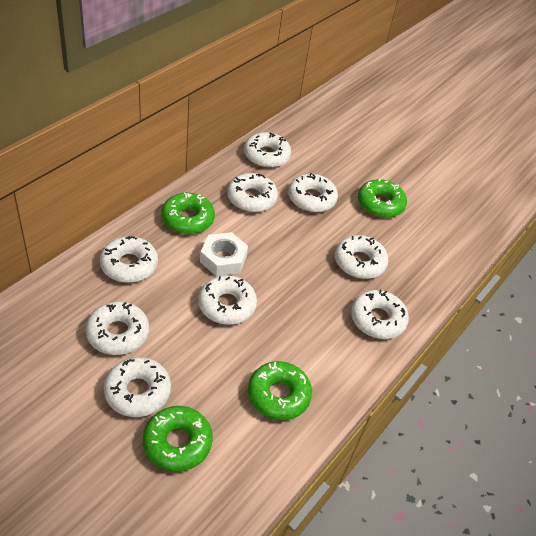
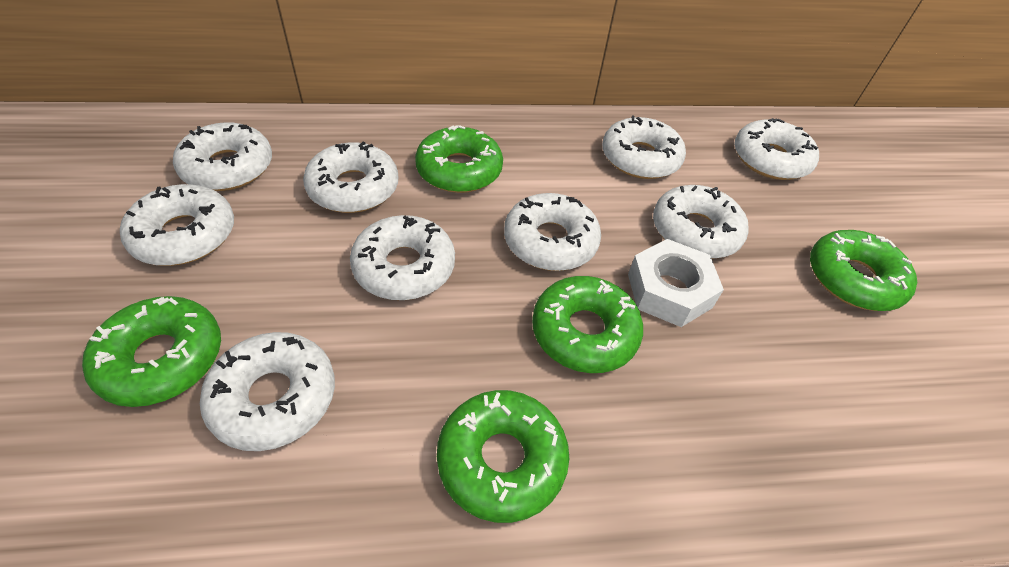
green donut: [143,406,213,472] [162,192,215,234] [248,361,312,420] [358,179,407,218] = 4 -> [82,296,221,407] [415,125,503,193] [437,390,569,523] [532,276,643,373] [810,230,917,311] = 5

